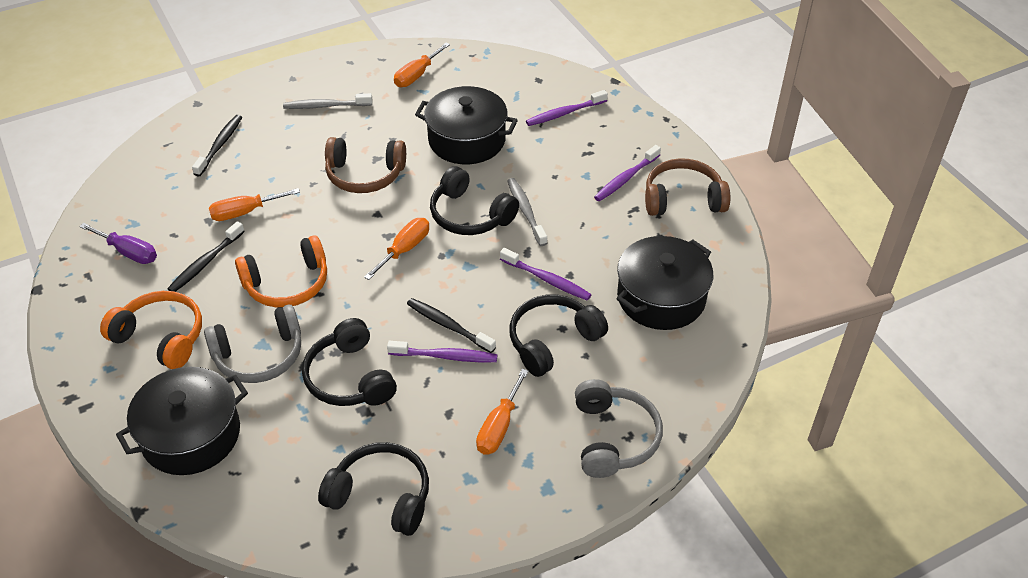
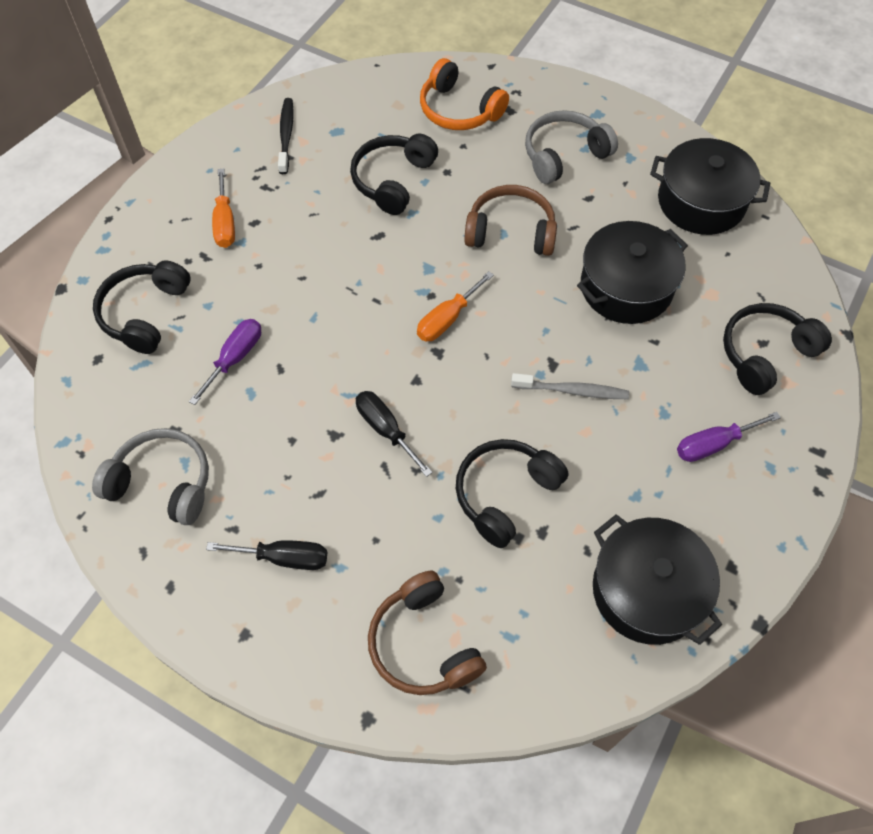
black screwdriver: none = 0 -> [206,540,327,570] [356,391,433,477] = 2
black toothbrush: [167,221,245,292] [192,115,242,177] [407,298,496,353] = 3 -> [278,98,294,174] = 1
grey toothbrush: [283,93,372,109] [507,178,547,246] = 2 -> [511,373,629,399] = 1
orange headphones: [100,291,202,369] [235,235,327,308] = 2 -> [420,58,509,130] = 1
orange screwdriver: [209,188,300,221] [364,218,429,280] [394,43,450,87] [476,369,529,455] = 4 -> [212,168,235,248] [417,271,494,341] = 2
purple screwdriver: [79,223,157,264] = 1 -> [189,319,261,405] [677,412,781,462] = 2
purple toothbrush: [387,341,497,362] [500,248,592,301] [526,90,608,126] [594,145,661,201] = 4 -> none = 0

